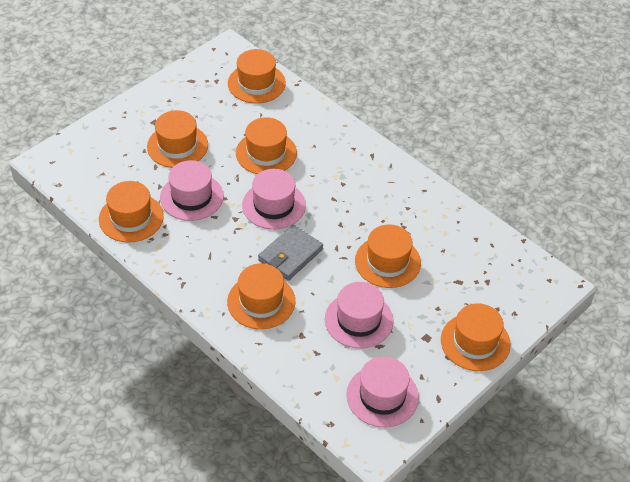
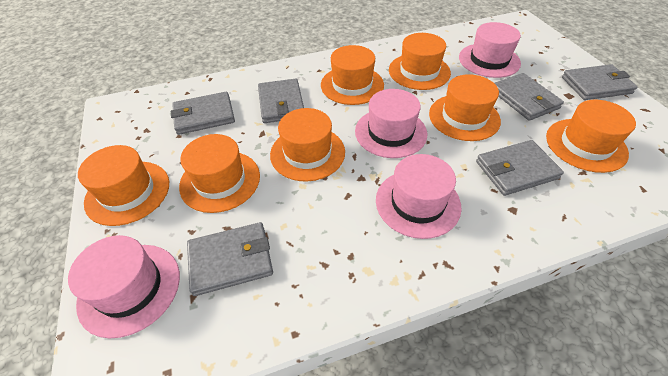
grey wallet: [258,225,323,281] = 1 -> [171,92,235,135] [187,222,273,296] [258,79,304,123] [476,140,564,196] [494,73,564,121] [562,64,637,100] = 6

